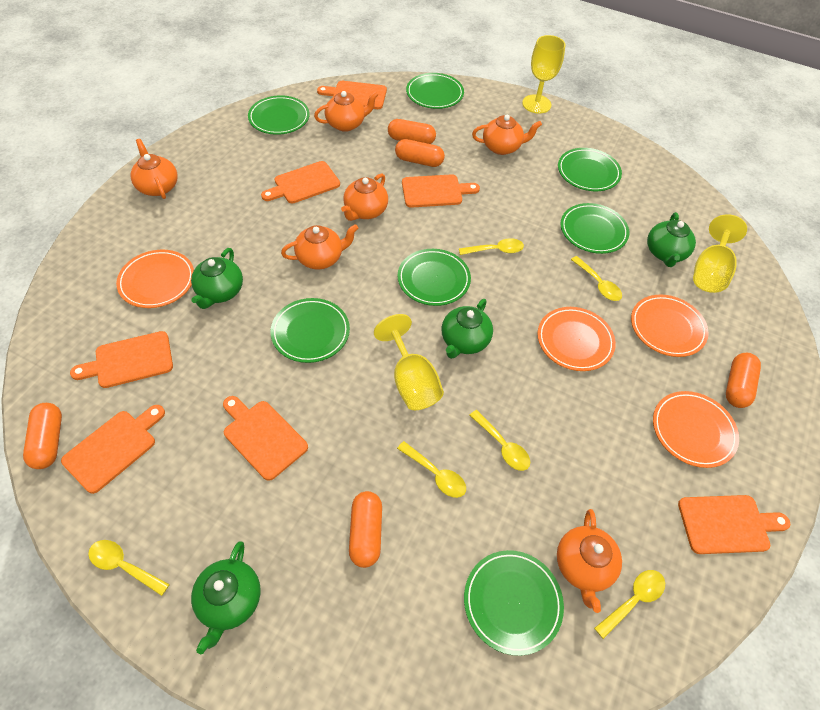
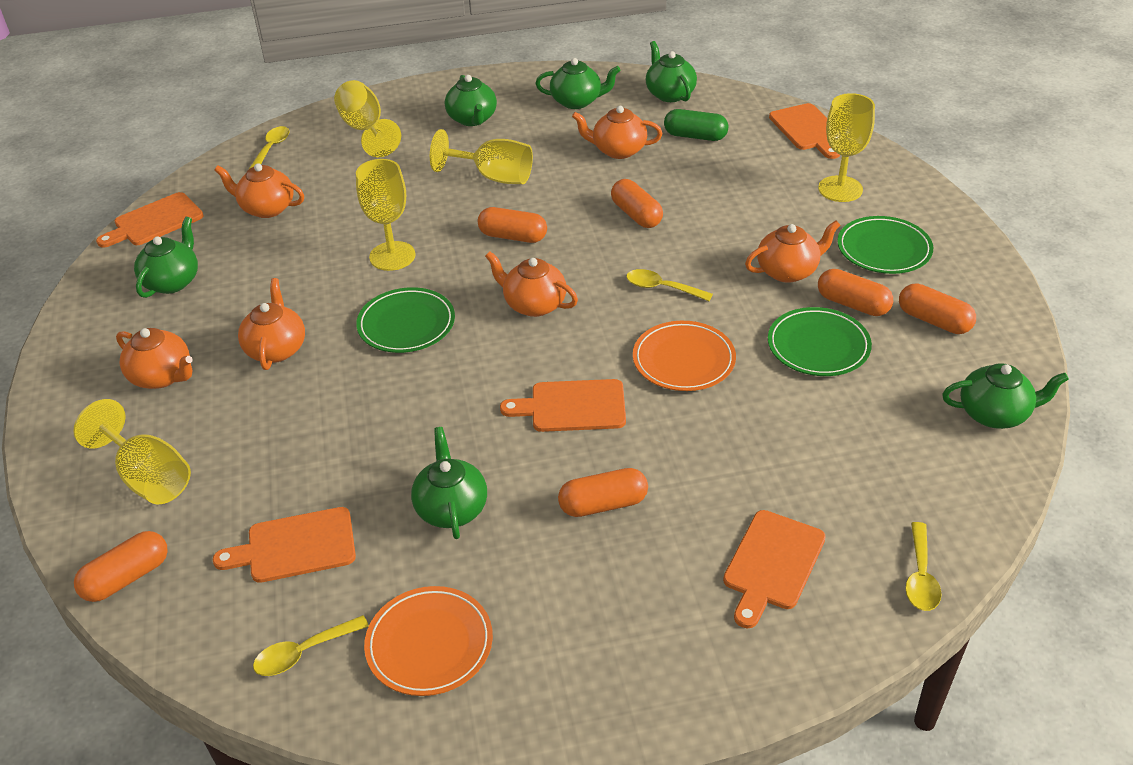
green capsule: none = 0 -> [664,109,728,141] = 1
green plate: [248,95,310,135] [271,298,350,363] [398,249,471,306] [406,73,464,109] [464,550,564,656] [558,148,622,191] [560,203,629,254] = 7 -> [356,287,455,353] [768,307,872,376] [837,216,933,274] = 3
green teapot: [191,248,243,309] [191,541,261,654] [441,299,493,359] [647,212,696,267] = 4 -> [134,217,198,298] [411,427,487,539] [445,75,497,126] [536,58,620,109] [645,41,697,102] [942,363,1069,429] = 6
orange capsule: [23,403,62,469] [349,491,382,568] [388,119,436,144] [395,139,445,167] [726,353,761,408] = 5 -> [74,531,168,602] [478,207,547,243] [558,468,648,517] [611,179,663,228] [818,269,893,316] [899,283,976,334] = 6
orange cutting board: [61,405,165,494] [70,331,173,388] [223,396,308,481] [261,161,340,203] [317,81,387,109] [402,174,480,208] [678,495,790,554] = 7 -> [96,192,204,248] [213,507,356,583] [500,379,626,432] [723,510,826,628] [769,103,840,159] = 5
orange plate: [116,250,194,308] [537,307,616,371] [631,295,709,357] [653,391,739,468] = 4 -> [364,586,493,696] [633,321,736,391] = 2
yellow goblet: [374,314,444,410] [522,35,566,114] [693,214,747,293] = 3 -> [73,399,191,504] [334,80,401,157] [356,159,415,271] [430,129,533,184] [818,93,875,202] = 5
yellow spoon: [88,540,170,596] [397,441,466,498] [459,238,524,255] [469,410,530,471] [571,256,622,301] [594,570,665,639] = 6 -> [248,126,289,170] [253,615,369,676] [626,269,713,301] [905,522,942,611] = 4

